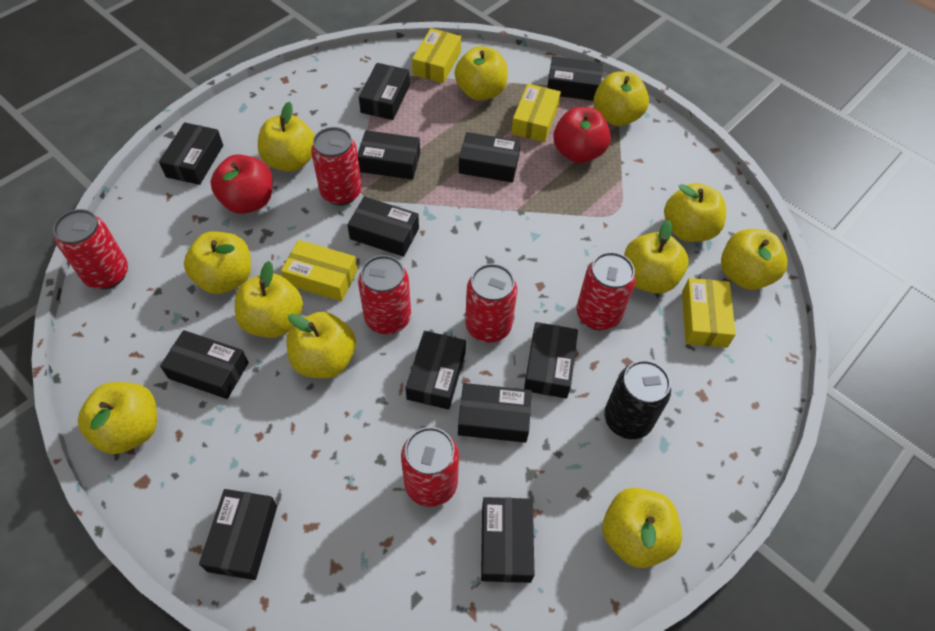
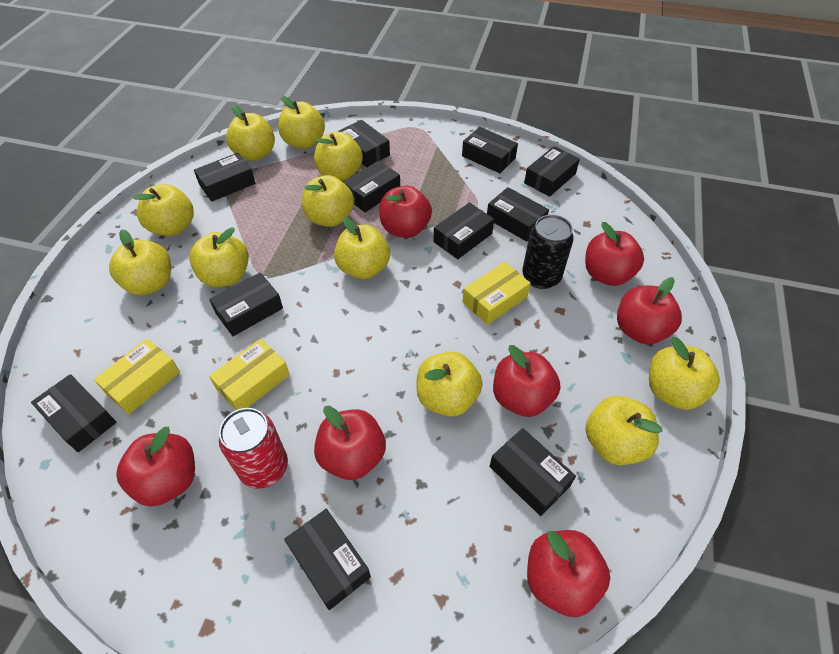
black box: [159,122,223,185] [160,330,249,399] [199,489,277,580] [347,197,419,257] [358,130,420,180] [359,63,410,120] [406,331,466,410] [458,383,532,443] [459,132,521,183] [481,497,534,583] [524,322,578,399] [547,56,603,101] = 12 -> [31,374,116,452] [194,153,255,202] [209,272,283,336] [284,509,371,610] [338,120,390,167] [343,161,400,212] [434,203,494,259] [462,127,518,173] [487,187,549,242] [489,428,576,516] [524,146,580,197] = 11
red apple: [211,154,273,214] [553,107,611,163] = 2 -> [116,427,195,507] [314,406,386,480] [379,186,432,238] [493,345,561,417] [527,530,610,617] [585,222,644,286] [617,277,682,344] = 7
red can: [53,209,128,289] [311,127,362,206] [358,255,411,334] [401,427,459,507] [465,264,517,343] [577,252,636,330] = 6 -> [219,408,288,489] = 1
yellow box: [281,240,358,302] [412,28,461,83] [511,84,561,142] [682,278,736,348] = 4 -> [94,339,180,414] [209,339,290,410] [463,262,531,325] = 3

